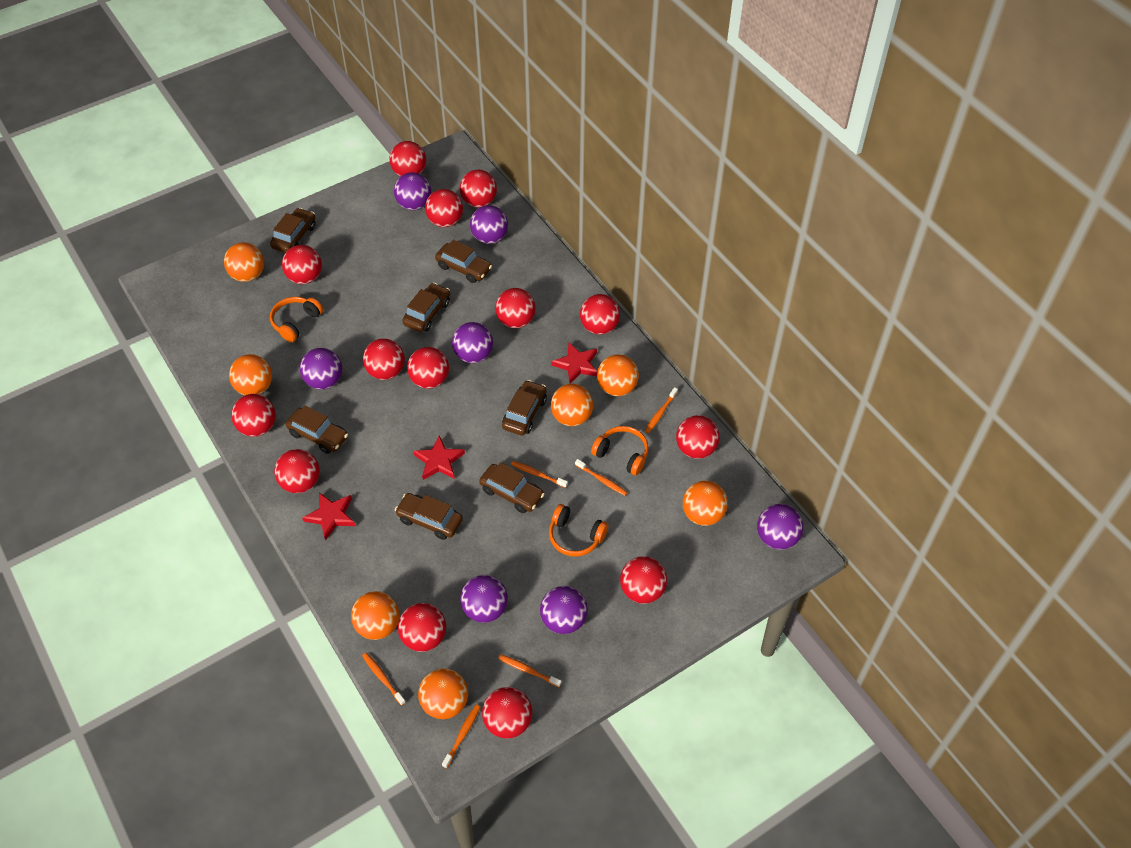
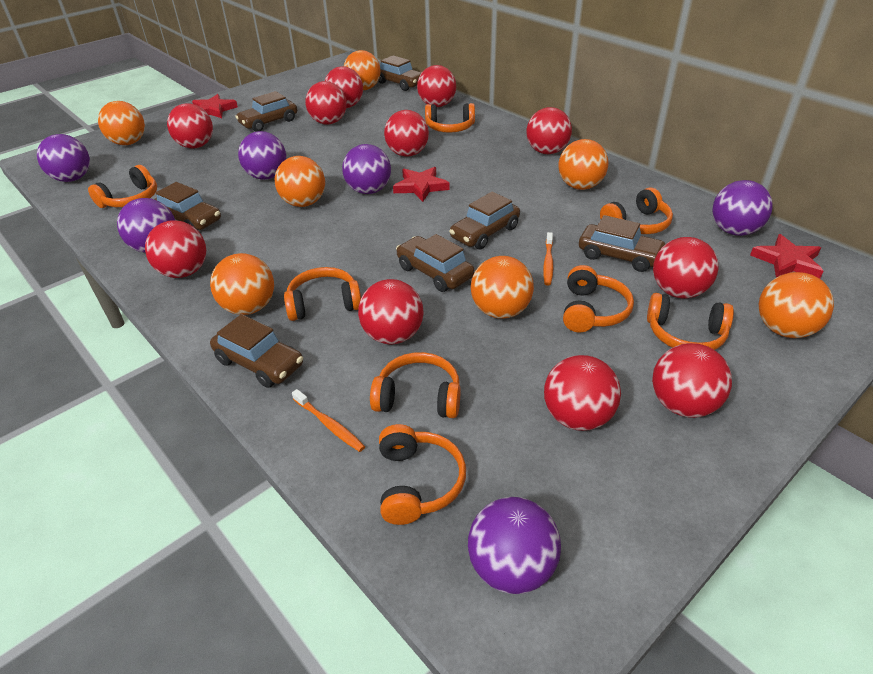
orange headphones: [270,297,323,342] [549,504,608,556] [591,426,649,475] = 3 -> [88,165,157,208] [284,267,361,321] [370,352,461,418] [379,424,466,525] [425,103,475,133] [563,265,634,332] [600,188,673,234] [647,293,734,350] = 8
orange toothbrush: [362,653,406,706] [442,704,480,768] [498,654,561,687] [511,461,568,488] [575,459,628,496] [645,387,678,433] = 6 -> [292,389,365,452] [543,232,553,286] = 2
purple ball: [300,348,342,390] [394,172,431,210] [452,322,493,363] [460,575,508,623] [470,205,508,244] [540,586,588,634] [757,504,803,550] = 7 -> [37,134,90,182] [117,198,175,253] [238,131,286,180] [342,144,391,194] [468,497,561,594] [712,180,773,236] = 6
red ball: [231,394,276,437] [274,449,320,493] [282,245,322,284] [363,338,405,380] [389,141,426,176] [398,603,446,652] [407,347,449,389] [425,189,463,227] [460,170,497,207] [482,687,532,739] [495,288,536,328] [580,294,620,335] [620,556,667,604] [676,415,720,459] = 14 -> [145,220,206,278] [167,103,213,149] [305,81,347,125] [325,66,363,108] [358,279,423,344] [384,110,429,157] [417,65,456,107] [527,107,572,154] [544,355,621,431] [652,343,732,418] [653,237,719,299] = 11

